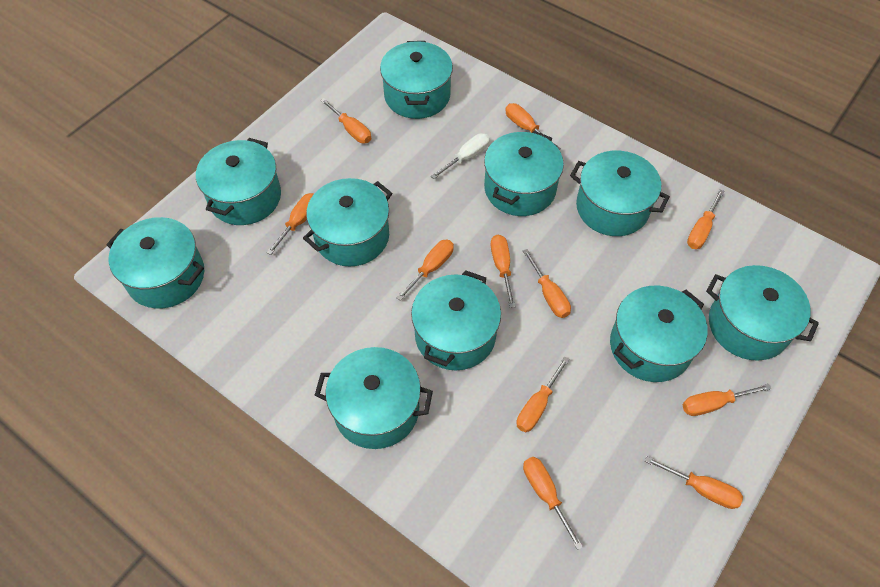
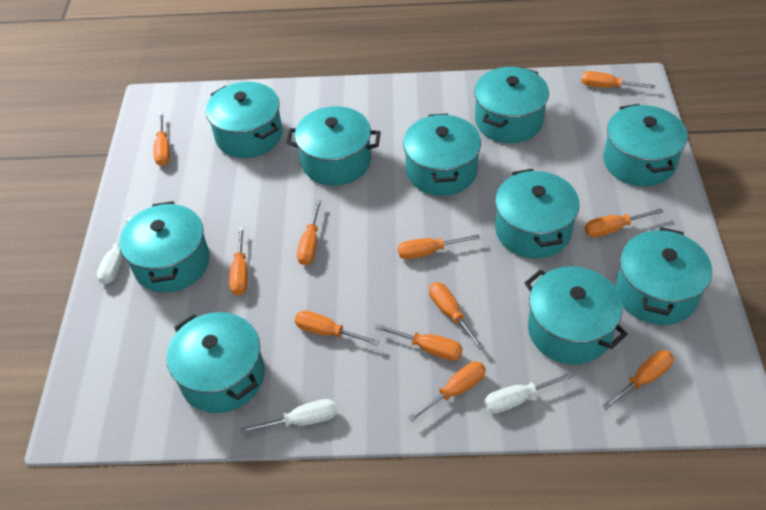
white screwdriver: [431,133,490,179] = 1 -> [97,218,131,284] [241,399,337,434] [484,372,574,413] = 3

